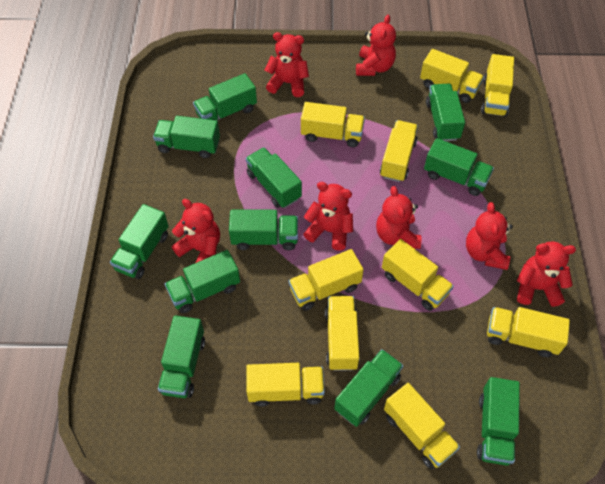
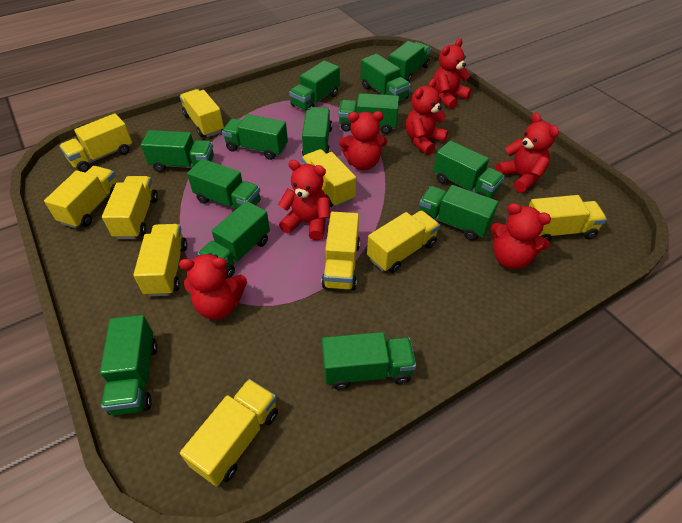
green truck: [110,204,169,279] [153,116,220,158] [158,316,205,398] [165,250,240,313] [193,73,257,120] [229,210,298,250] [246,147,302,208] [334,349,403,427] [424,138,494,196] [426,83,465,141] [477,377,520,466] = 11 -> [100,315,157,415] [141,130,214,172] [187,159,260,211] [198,201,270,279] [222,114,288,160] [289,61,340,111] [302,107,332,156] [322,332,416,390] [339,93,399,134] [361,54,411,101] [389,41,431,82] [419,185,498,241] [434,141,505,198] = 13

